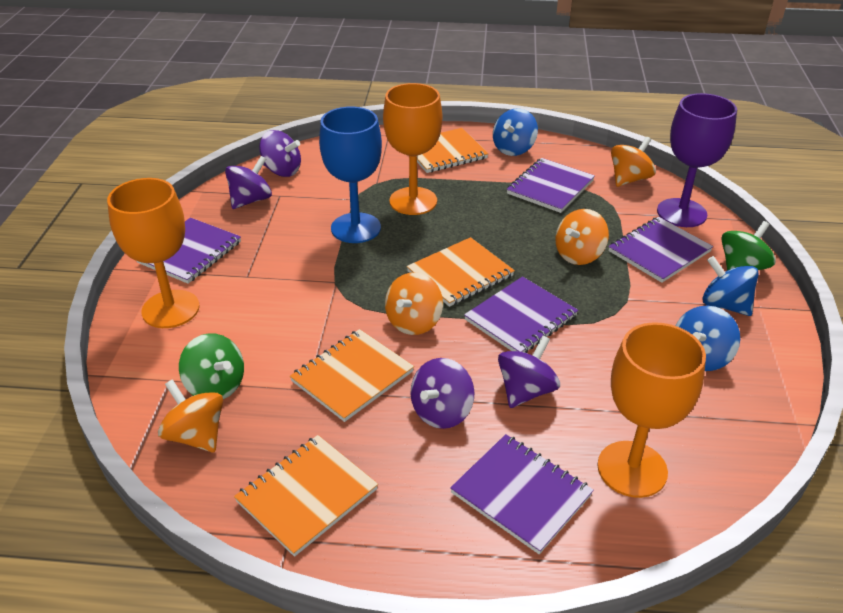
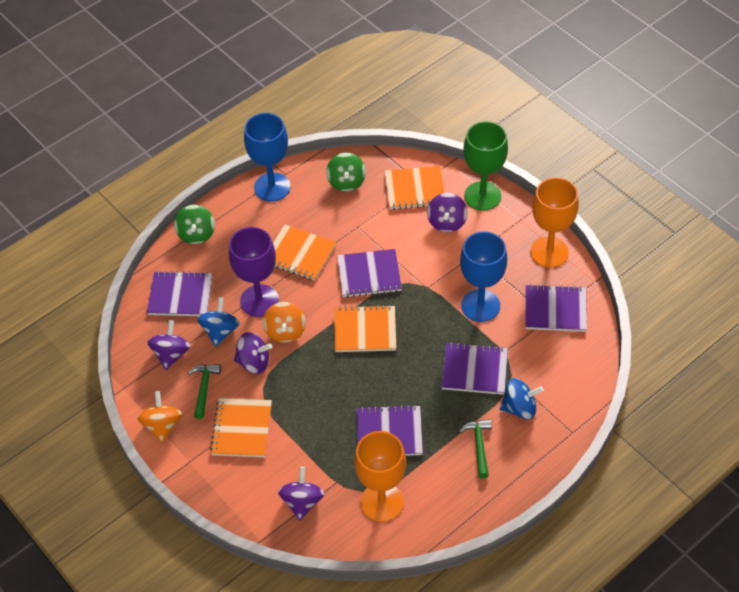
blue goblet: [319,107,382,243] = 1 -> [244,113,291,202] [460,231,507,322] = 2
blue spinning top: [493,108,538,156] [676,306,740,371] [703,256,759,316] = 3 -> [197,297,240,347] [500,378,544,419] = 2
green goblet: none = 0 -> [464,121,508,211] = 1
green hammer: none = 0 -> [188,364,221,419] [459,419,492,478] = 2
orange goblet: [107,178,200,328] [383,83,442,215] [597,322,706,498] = 3 -> [354,431,406,522] [530,177,579,268] = 2
orange spinning top: [158,379,223,452] [385,272,443,335] [556,209,609,265] [611,137,656,187] = 4 -> [137,391,182,443] [263,302,306,343] = 2

